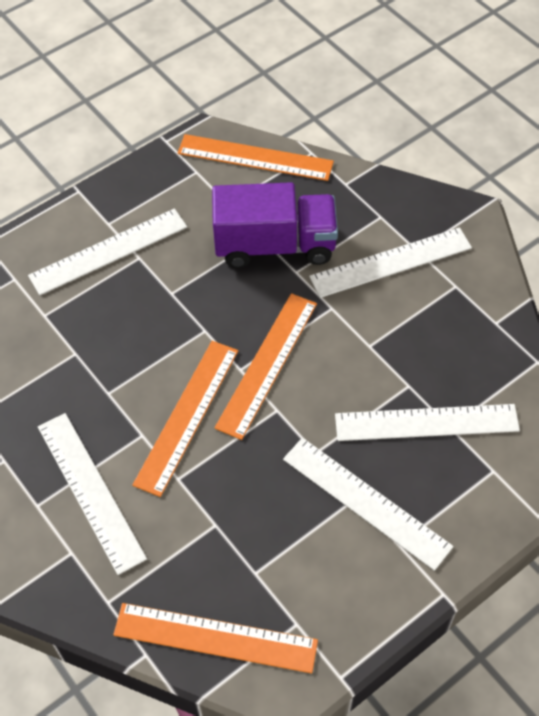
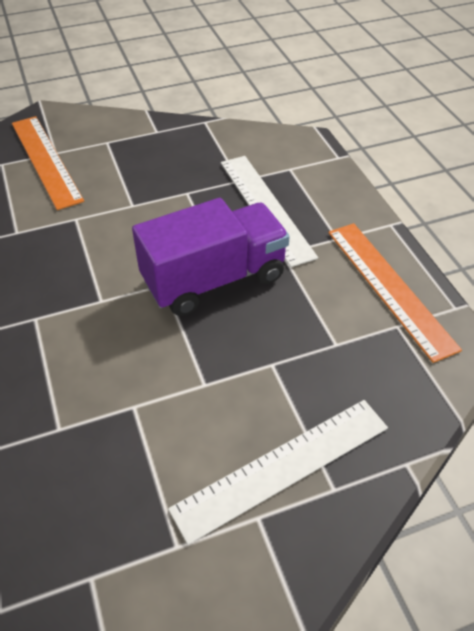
orange ruler: [113,603,318,673] [132,341,238,497] [177,134,334,181] [214,293,317,440] = 4 -> [12,116,84,210] [328,223,462,363] = 2
white ruler: [28,209,187,295] [38,413,147,575] [283,438,454,571] [309,227,472,298] [335,404,520,441] = 5 -> [168,400,388,545] [221,156,318,267] = 2

